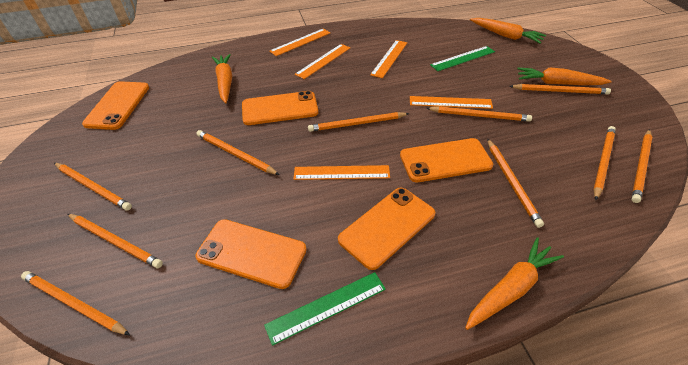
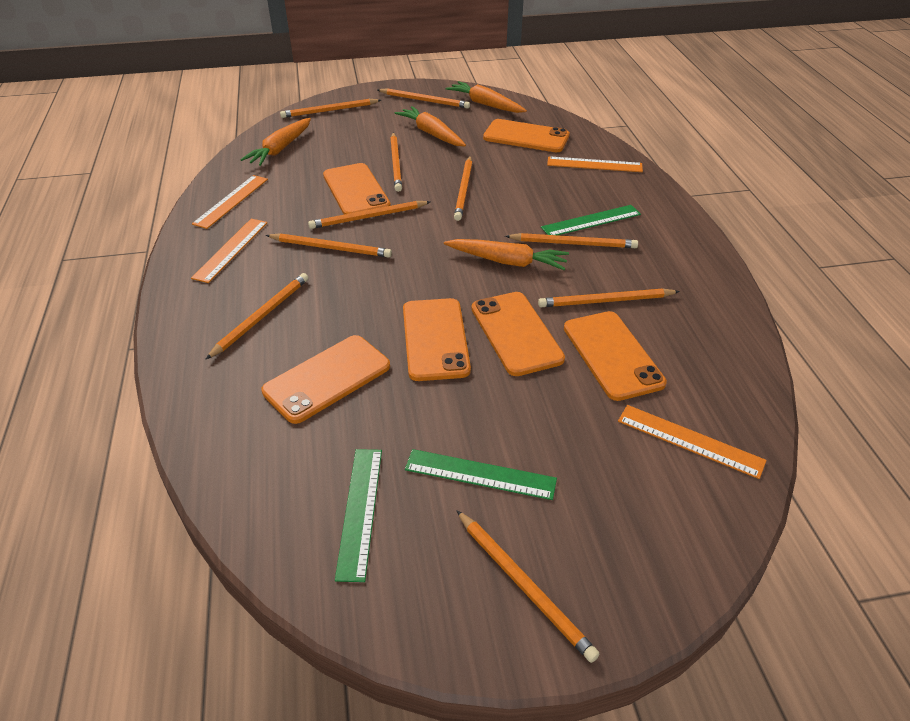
green ruler: [264,272,386,346] [430,46,495,71] = 2 -> [335,449,382,582] [405,449,557,500] [541,205,641,235] = 3
orange phone: [82,81,149,130] [195,219,307,289] [242,91,318,125] [338,188,435,270] [400,138,493,182] = 5 -> [261,335,390,424] [323,163,391,215] [403,298,471,381] [472,292,565,376] [483,119,570,152] [564,311,667,401] = 6
orange ruler: [269,28,330,56] [294,165,390,180] [295,44,350,79] [370,40,407,78] [410,96,493,109] = 5 -> [191,219,267,283] [192,175,268,229] [547,156,643,172] [618,405,767,479] = 4

